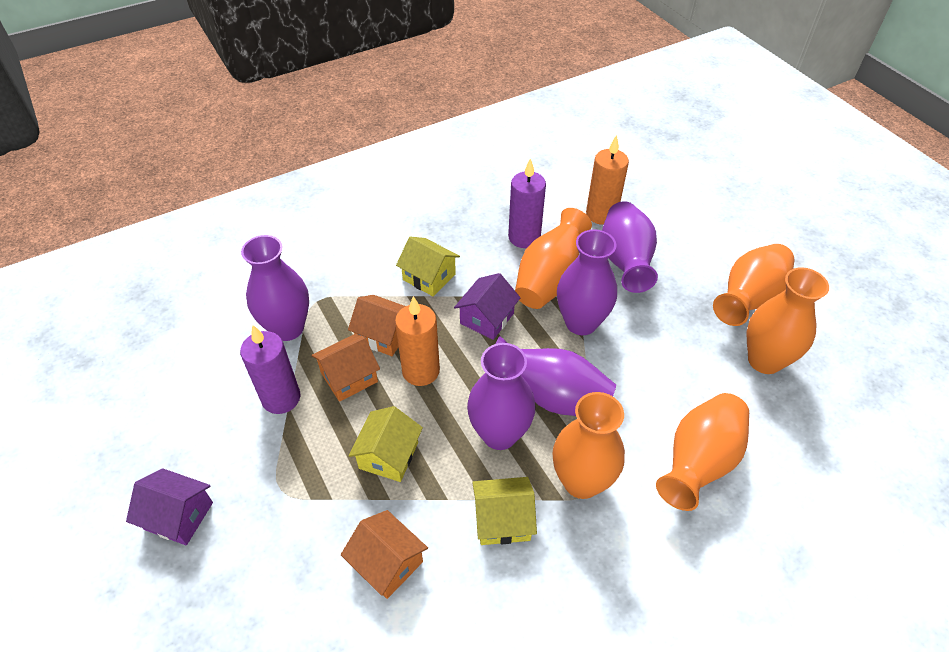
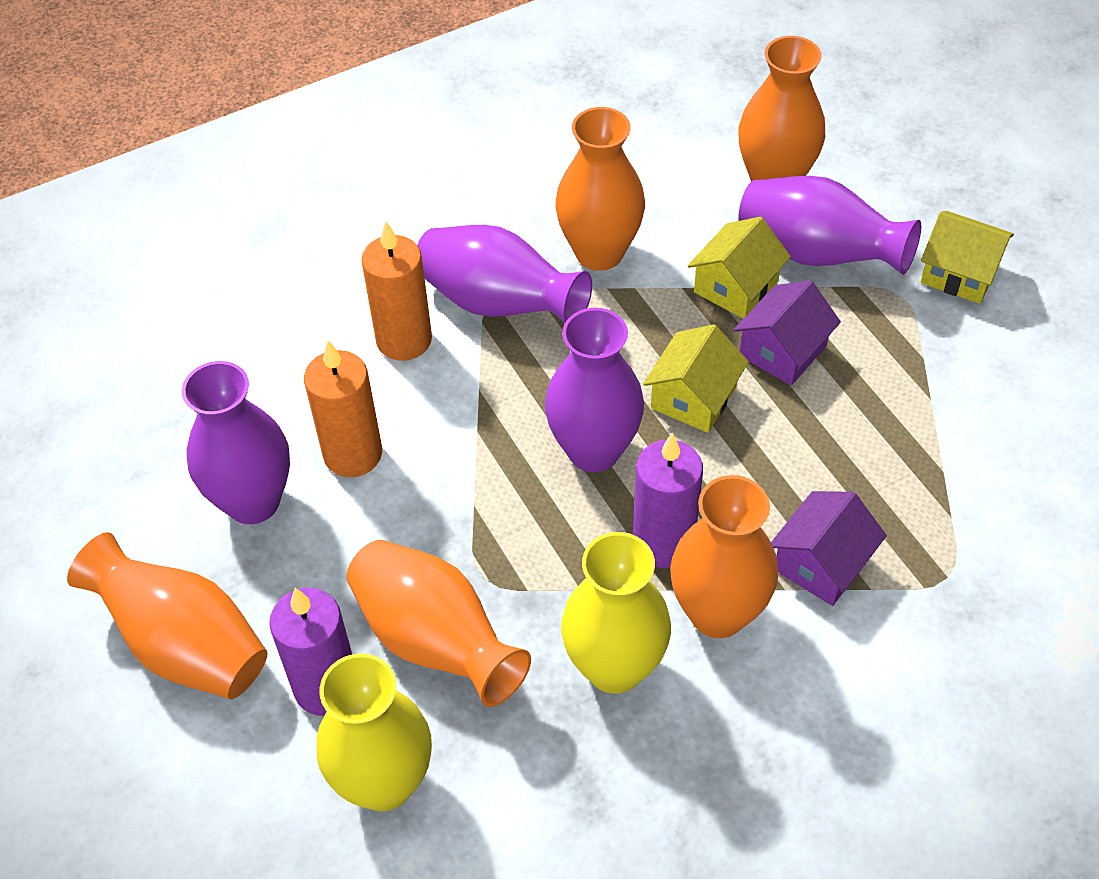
orange house: [312,334,380,402] [341,510,428,599] [348,295,405,356] = 3 -> none = 0
purple vase: [241,235,309,341] [467,343,536,450] [496,336,616,416] [557,229,617,335] [602,201,658,293] = 5 -> [182,361,290,524] [417,225,592,323] [545,308,644,472] [738,176,921,275] = 4
yellow vase: none = 0 -> [317,653,432,811] [561,532,671,694] = 2

